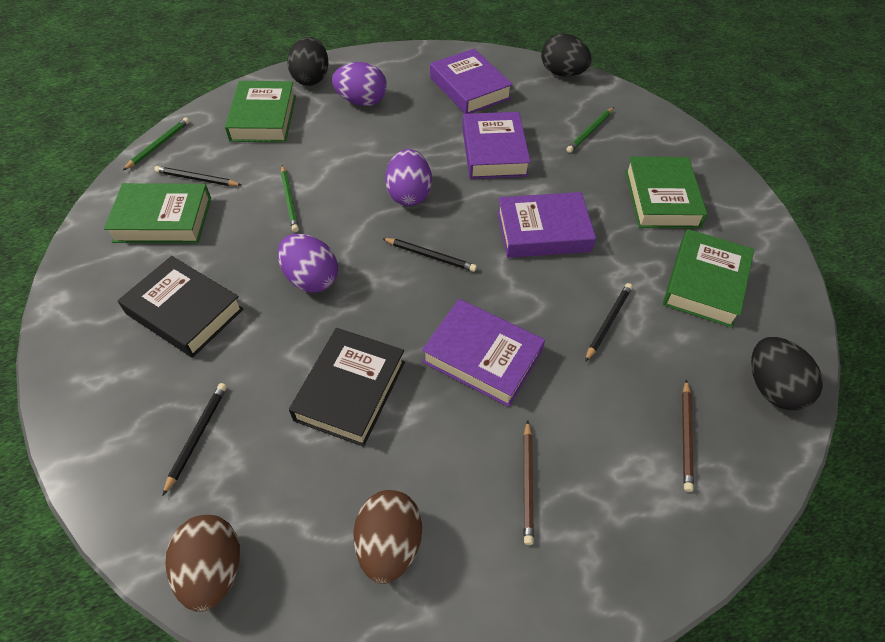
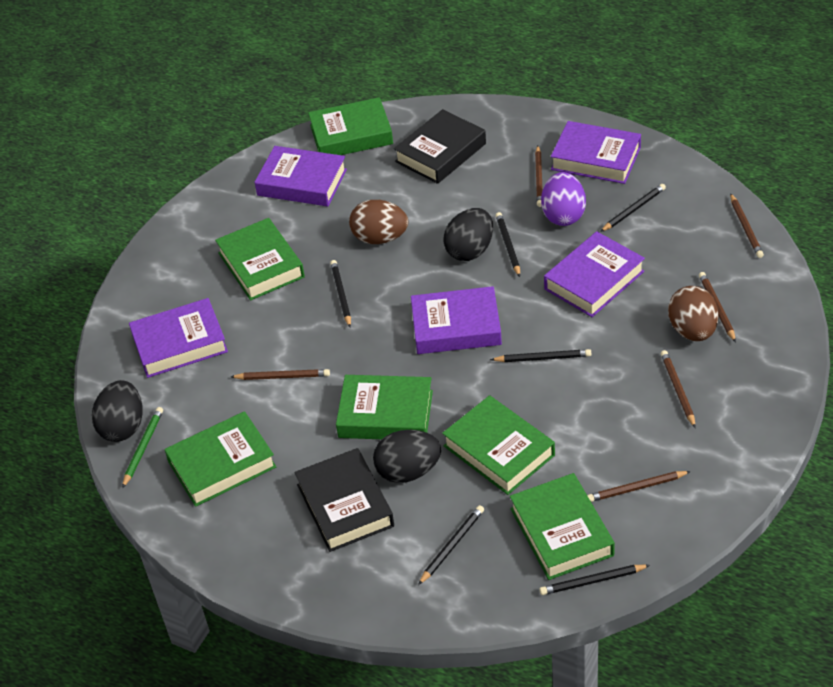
black pencil: [154,166,242,186] [162,383,227,496] [382,238,477,272] [585,283,633,362] = 4 -> [330,260,351,327] [418,505,484,585] [490,349,591,362] [496,212,520,277] [540,565,650,595] [600,184,666,232] = 6
brown pencil: [523,420,534,545] [682,379,694,492] = 2 -> [231,369,330,380] [535,146,543,207] [587,471,691,502] [661,350,696,428] [699,272,736,342] [730,193,764,258] = 6
green book: [104,183,211,243] [225,81,296,142] [625,157,708,228] [663,229,754,328] = 4 -> [164,411,276,507] [215,218,305,300] [308,97,393,155] [336,375,433,439] [442,395,555,495] [510,473,615,580] = 6
green pencil: [123,117,190,170] [281,165,299,232] [566,107,614,153] = 3 -> [122,407,163,488] = 1
purple book: [422,299,545,407] [430,48,513,114] [462,112,531,179] [497,192,596,258] = 4 -> [129,298,228,378] [254,146,347,206] [411,286,502,354] [544,231,645,317] [551,121,641,184] = 5
purple egg: [277,234,338,293] [332,62,387,106] [385,149,432,206] = 3 -> [541,172,586,226] = 1

